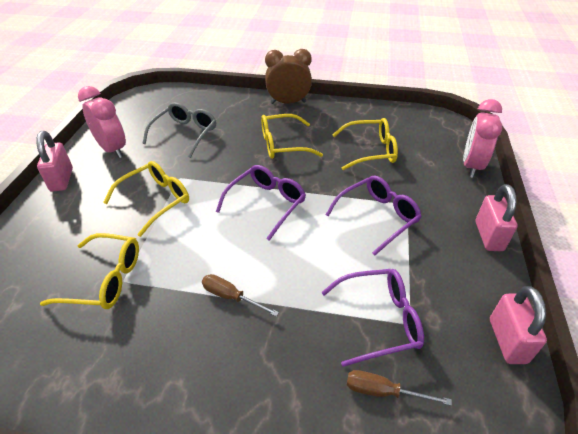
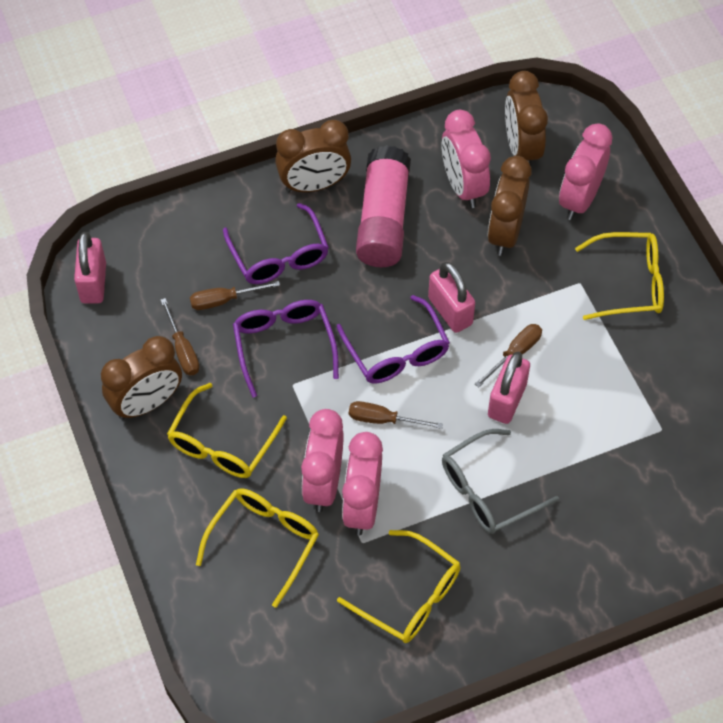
brown clock: [265,49,312,104] = 1 -> [101,336,182,420] [275,120,351,192] [488,156,532,256] [505,71,548,166] = 4
brown screwdriver: [202,274,279,316] [347,370,452,406] = 2 -> [160,298,199,375] [190,281,280,310] [349,401,443,429] [475,324,542,388] = 4
pink clock: [78,86,126,158] [463,99,502,178] = 2 -> [301,409,344,512] [342,432,383,535] [442,110,491,208] [559,123,612,220] = 4
pink glue stick: none = 0 -> [356,145,411,267] = 1

